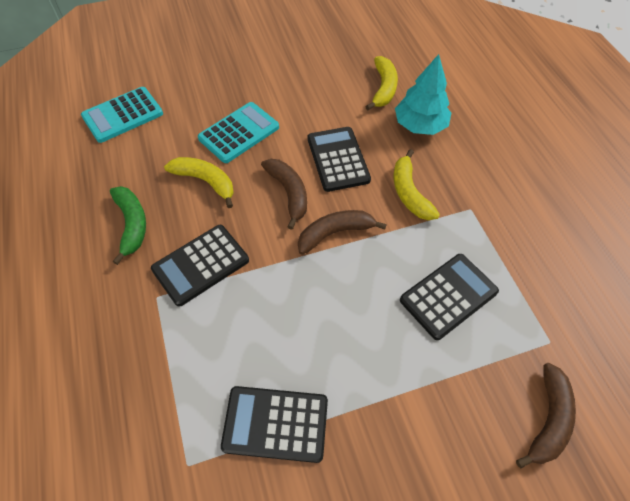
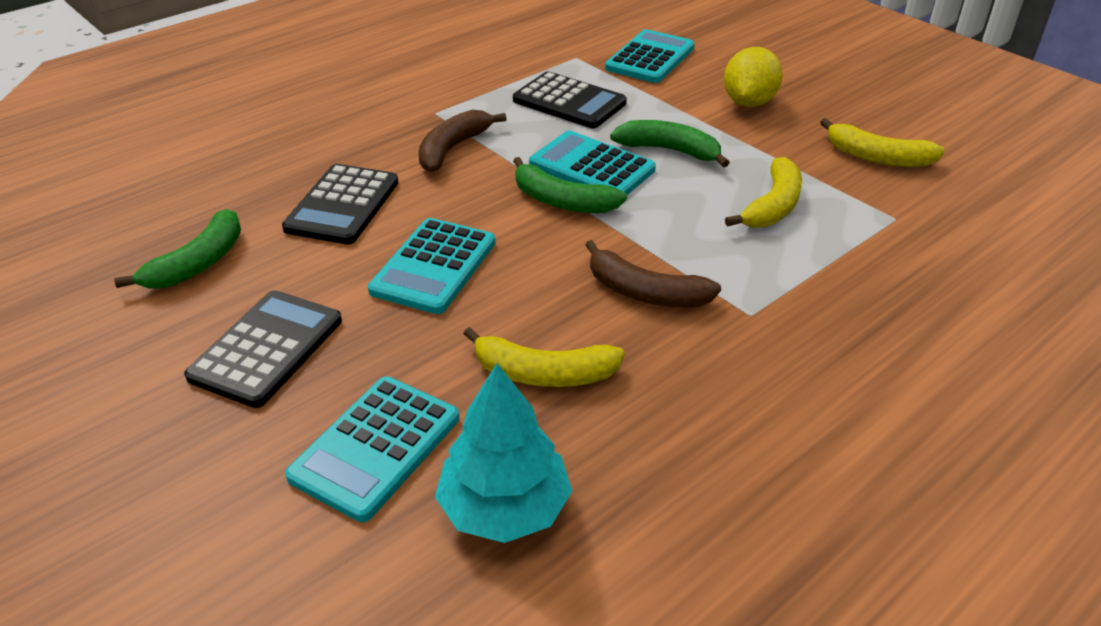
black calculator: [151,225,249,307] [221,386,328,463] [308,127,371,192] [400,254,499,340] = 4 -> [184,290,342,408] [282,164,399,245] [513,71,627,128] = 3
brown banana: [261,159,307,230] [298,210,387,255] [516,363,576,468] = 3 -> [418,110,507,172] [585,240,721,307] = 2
green banana: [110,186,146,265] = 1 -> [114,209,241,289] [513,157,627,213] [610,120,730,167] = 3
turquoise calculator: [81,87,163,143] [198,102,279,163] = 2 -> [285,376,459,522] [368,218,495,314] [529,131,656,195] [605,29,695,83] = 4
yellow lemon: none = 0 -> [724,47,783,107] = 1

